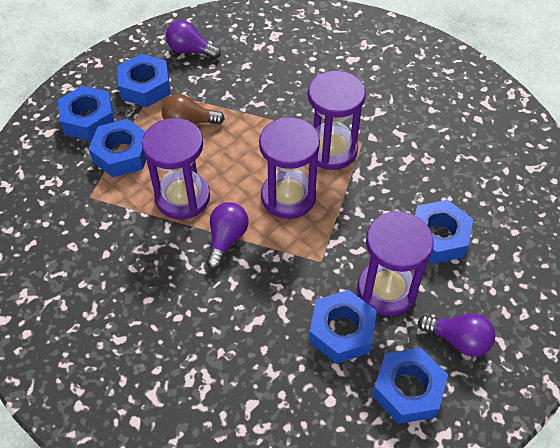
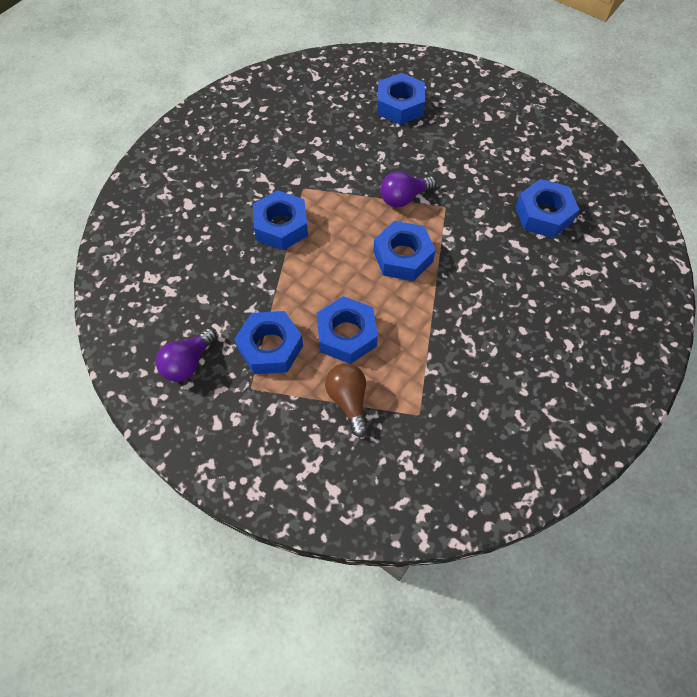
purple hourglass: [142,118,210,220] [259,117,320,219] [308,70,366,170] [357,211,434,316] = 4 -> none = 0
purple light bulb: [166,20,221,59] [206,202,248,269] [418,313,495,357] = 3 -> [156,328,217,382] [380,172,436,208] = 2

